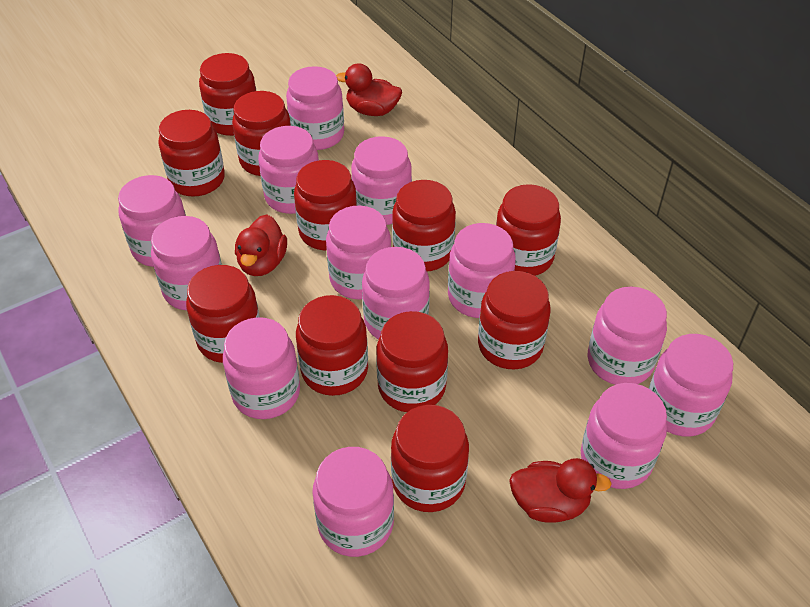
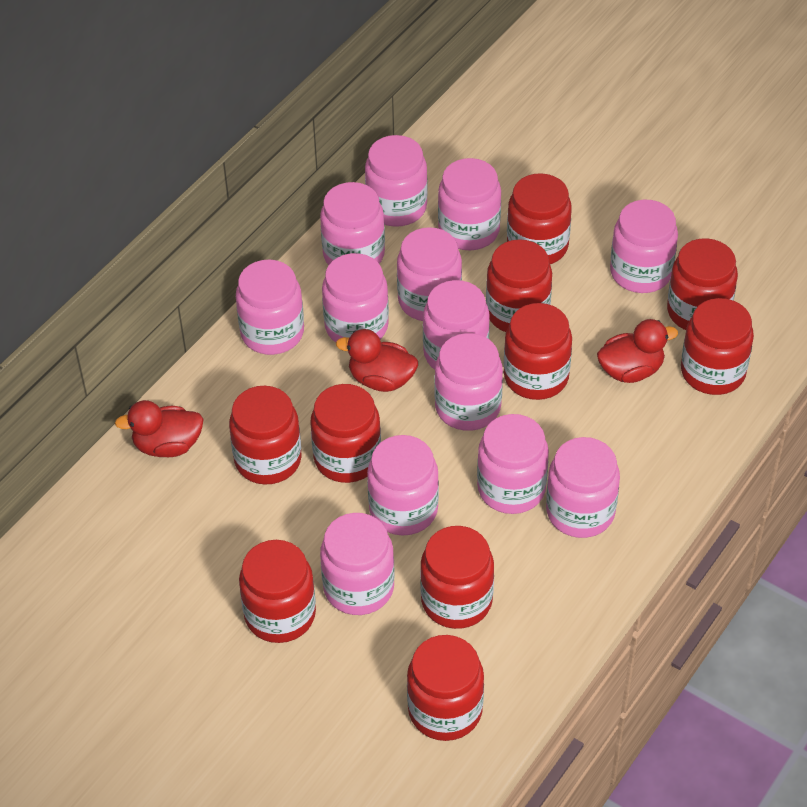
red jar: [158,110,225,197] [186,265,260,363] [199,53,256,136] [232,91,291,176] [294,160,357,251] [296,295,368,396] [376,311,448,412] [391,405,469,512] [392,180,456,271] [478,271,551,369] [496,184,561,276] = 11 -> [229,386,302,485] [239,540,316,643] [310,384,381,483] [407,635,484,741] [420,526,494,629] [486,239,552,332] [504,303,572,400] [507,173,572,264] [667,238,738,330] [681,298,754,395] = 10

